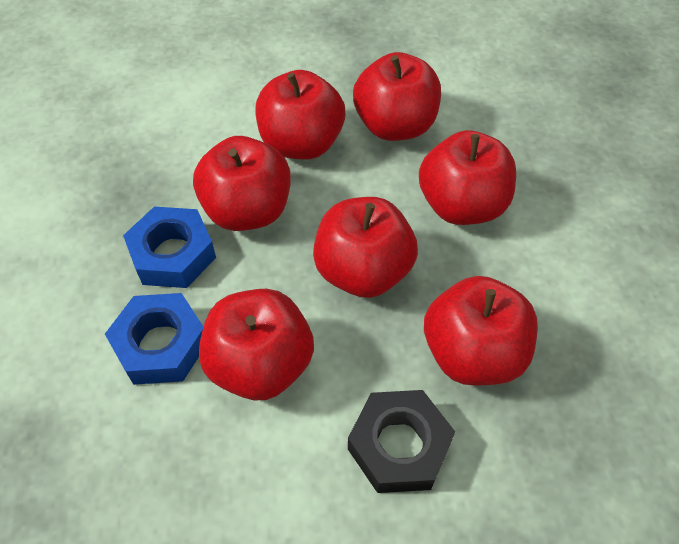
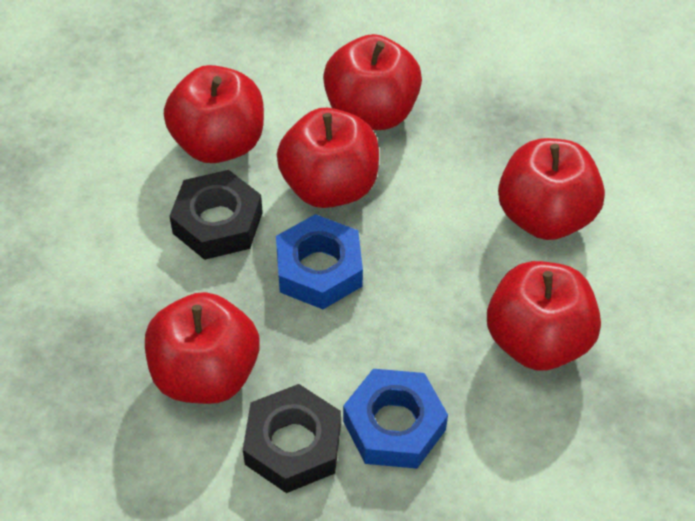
black nut: [348,390,455,493] = 1 -> [169,170,263,260] [243,384,341,493] = 2
red apple: [193,136,291,231] [199,289,314,400] [255,70,345,160] [313,197,418,298] [353,52,441,141] [419,130,516,225] [424,276,538,386] = 7 -> [145,292,260,404] [164,65,264,163] [277,108,379,208] [323,34,422,130] [487,261,601,370] [498,138,605,240] = 6

